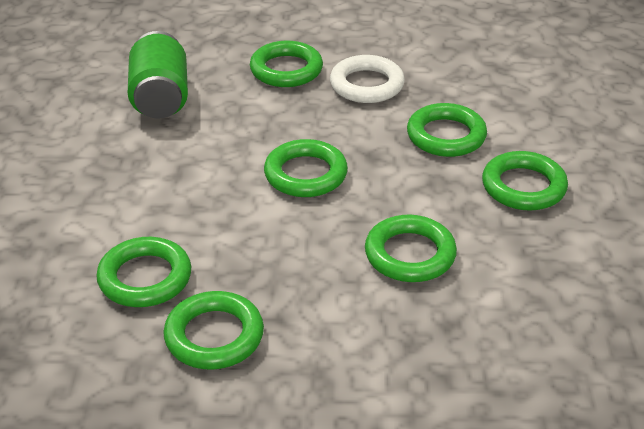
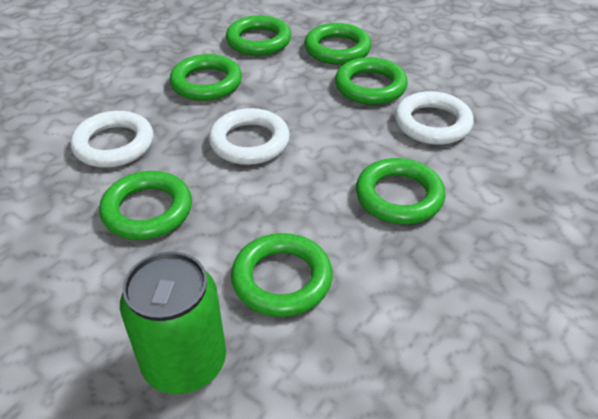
white ring: [330,55,405,103] = 1 -> [70,111,153,168] [209,108,290,165] [395,91,474,145] = 3

